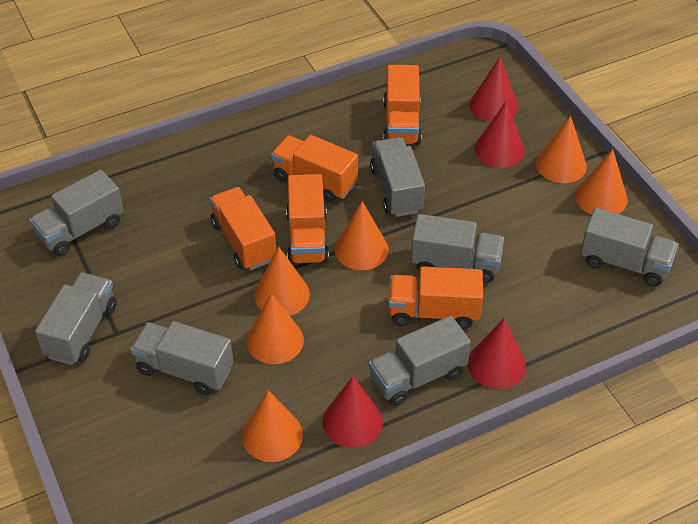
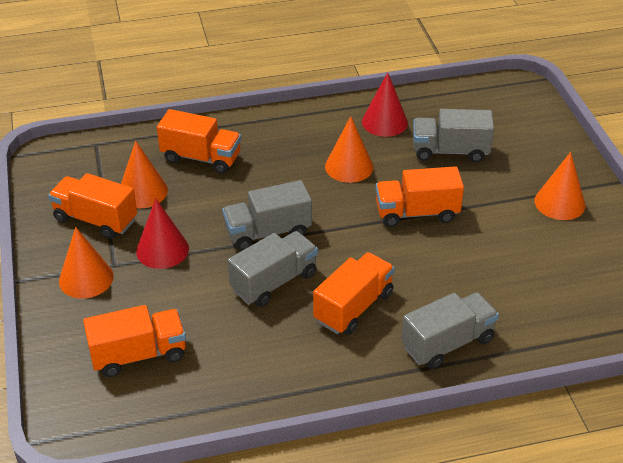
grey truck: [29,170,124,256] [35,272,117,365] [130,321,234,395] [369,316,471,406] [370,137,425,217] [411,214,504,283] [581,208,678,287] = 7 -> [222,180,312,251] [228,231,318,307] [401,292,499,369] [413,109,494,162] = 4
orange cone: [242,390,303,462] [246,293,304,364] [254,247,310,315] [335,201,389,270] [536,116,587,183] [575,149,628,214] = 6 -> [59,227,114,299] [121,141,168,208] [325,116,373,183] [534,152,585,220] = 4
red cone: [322,376,383,448] [468,318,526,389] [470,57,518,122] [475,101,525,168] = 4 -> [136,199,189,269] [362,72,408,137] = 2

